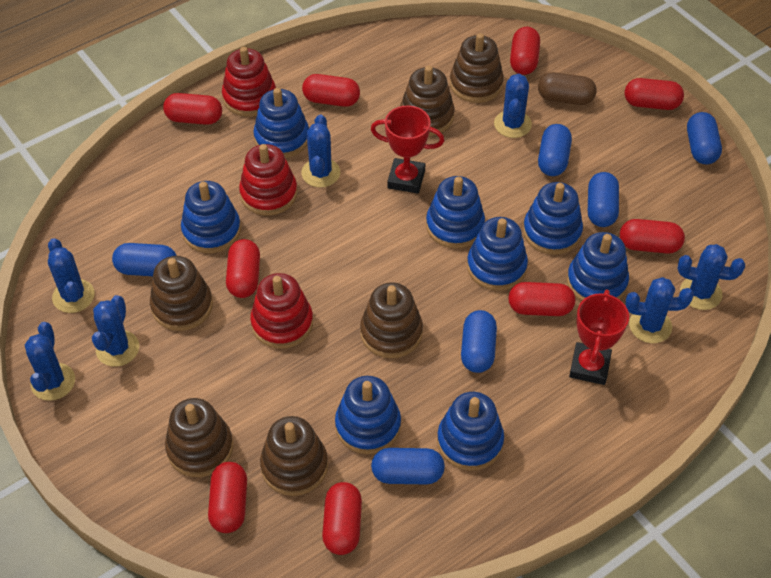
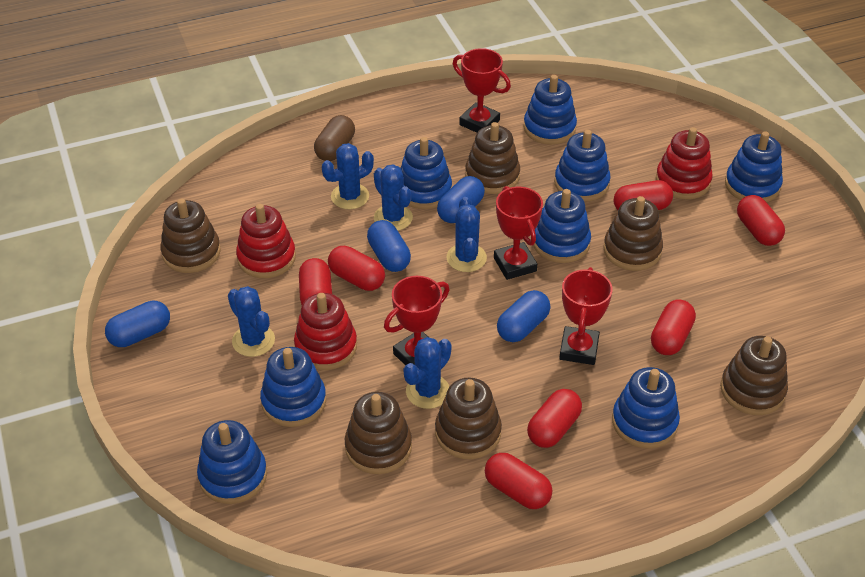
blue cactus: [25,322,75,401] [48,238,95,313] [92,295,139,367] [301,115,340,188] [494,74,532,138] [625,277,694,343] [677,244,745,310] = 7 -> [228,286,275,357] [322,143,374,209] [374,164,413,231] [404,337,452,409] [447,197,487,272] = 5
blue capsule: [112,243,177,276] [371,448,445,484] [461,310,497,373] [538,124,572,176] [588,172,619,227] [687,112,722,165] = 6 -> [105,301,170,347] [367,220,411,272] [437,176,485,223] [497,290,551,342] = 4
red capsule: [163,93,222,125] [208,462,247,533] [226,239,260,298] [302,74,360,107] [322,482,362,555] [508,282,575,316] [510,27,540,75] [620,219,685,254] [625,78,684,110] = 9 -> [299,258,332,305] [328,246,385,291] [485,453,552,509] [527,389,582,448] [613,180,673,210] [651,300,696,355] [737,195,785,246] = 7
red trophy: [371,105,444,194] [569,289,629,385] = 2 -> [384,276,449,366] [453,48,511,133] [494,186,543,280] [559,267,613,365] = 4

